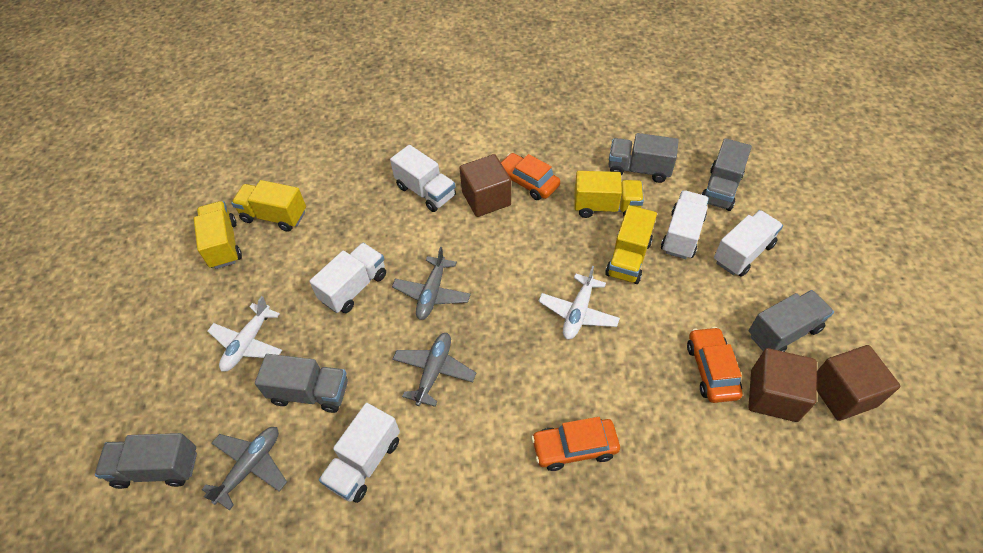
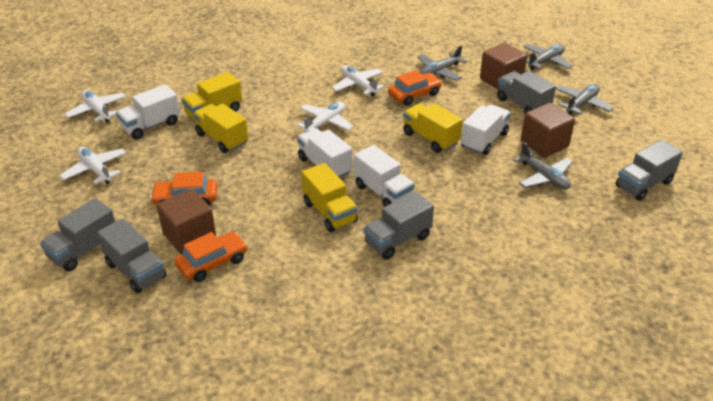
grey plane: [202,427,287,511] [392,247,471,320] [392,333,476,407] = 3 -> [417,45,467,81] [513,142,573,189] [523,44,573,70] [556,84,613,115] = 4
white plane: [208,296,282,372] [538,266,620,339] = 2 -> [60,147,126,184] [65,90,126,123] [297,102,353,133] [332,66,385,96] = 4
white truck: [309,243,386,313] [319,403,400,503] [390,145,456,212] [661,190,709,259] [714,210,783,277] = 5 -> [116,84,180,139] [297,128,353,178] [354,145,415,207] [461,104,510,155] = 4

